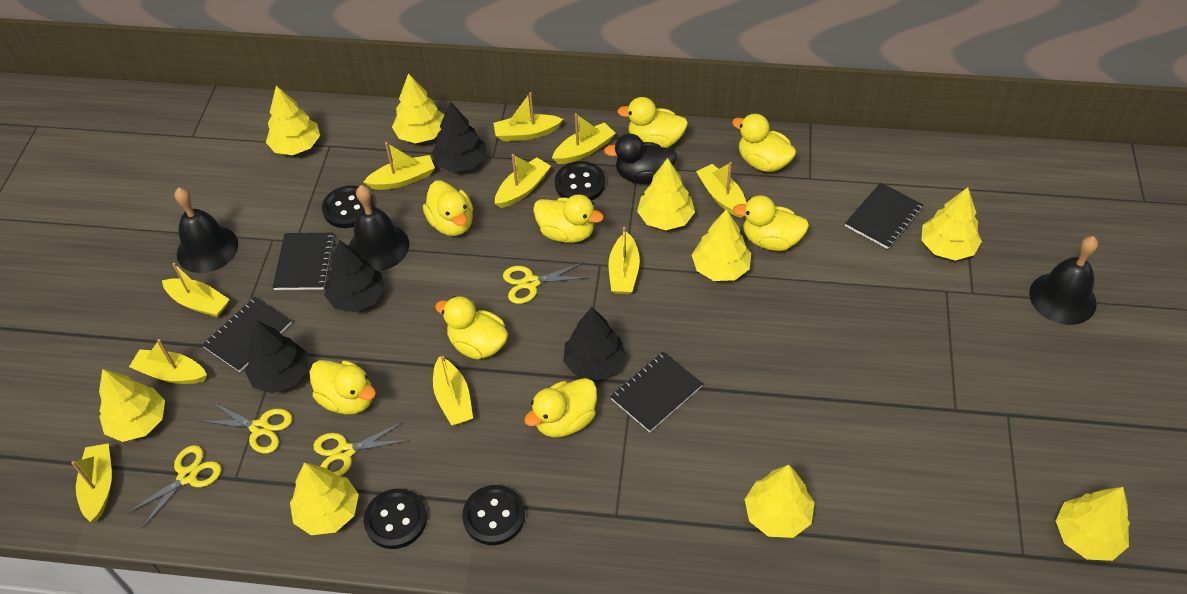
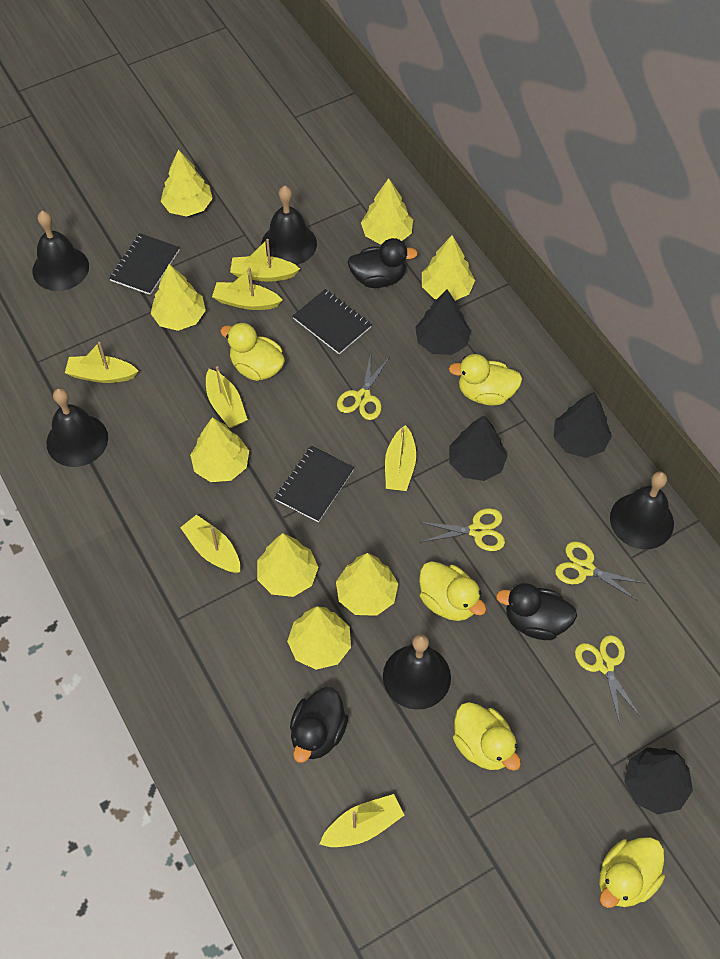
black bell: [174,187,238,273] [349,185,409,271] [1029,236,1098,325] = 3 -> [32,211,89,291] [46,388,108,467] [261,186,317,265] [383,634,451,710] [610,471,674,549] = 5
black button: [322,186,374,228] [364,489,427,549] [462,485,525,545] [555,161,605,201] = 4 -> none = 0
black duck: [604,134,677,184] = 1 -> [290,687,348,763] [347,238,418,288] [496,583,577,640] = 3
black notebook: [202,297,292,372] [273,233,335,290] [610,351,703,432] [845,183,924,249] = 4 -> [109,233,180,295] [275,446,355,522] [292,289,372,354] = 3
yellow boat: [71,443,112,522] [129,339,207,384] [162,263,230,317] [364,142,435,190] [433,356,473,426] [493,92,563,141] [495,154,551,208] [552,113,616,164] [609,227,640,294] [696,162,747,218] = 10 -> [65,342,138,383] [180,515,240,573] [206,366,248,428] [212,268,283,310] [230,239,300,282] [320,794,404,847] [385,425,416,491] = 7
yellow duck: [310,360,376,414] [423,181,473,236] [435,296,508,359] [524,378,597,437] [533,194,604,243] [617,97,688,148] [732,114,796,172] [733,195,809,251] = 8 -> [220,322,285,381] [419,561,486,621] [448,354,522,406] [453,702,521,771] [599,837,665,908] = 5
yellow tree: [99,369,165,442] [266,86,320,155] [290,462,359,535] [392,73,444,144] [637,158,695,230] [692,209,751,281] [744,465,815,538] [921,187,982,261] [1055,487,1130,561] = 9 -> [150,264,206,331] [161,149,213,217] [190,417,249,482] [257,533,318,597] [287,606,351,670] [336,553,398,616] [361,178,413,245] [422,235,475,301] = 8

